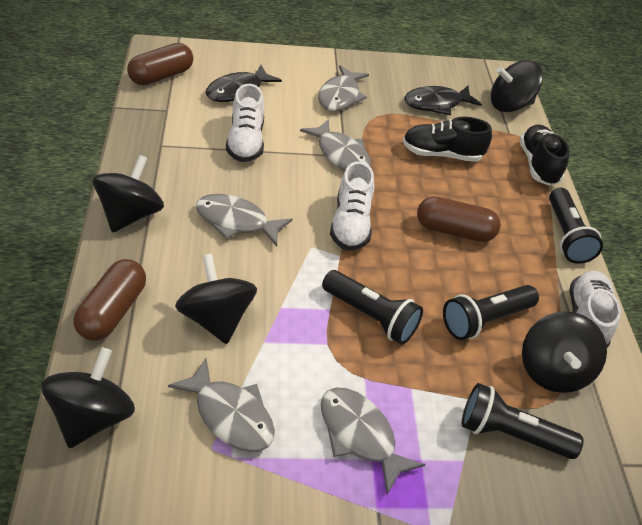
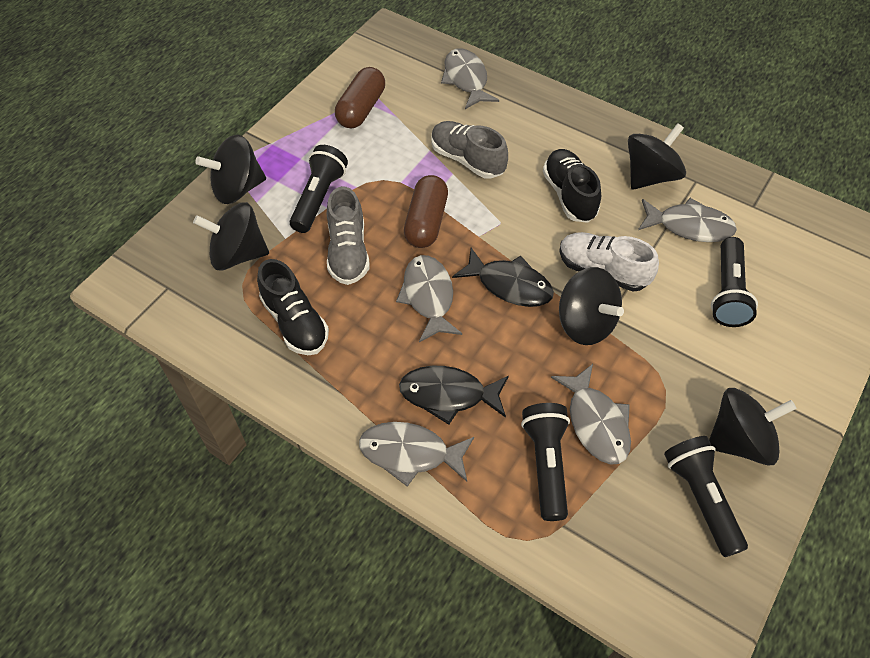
brown capsule: [73,259,146,341] [127,43,193,85] [417,196,501,242] = 3 -> [335,67,385,128] [404,175,448,248] = 2
grey shoe: none = 0 -> [327,186,370,285] [431,121,508,179] = 2
white shoe: [226,84,264,162] [330,161,374,251] [570,271,621,348] = 3 -> [559,232,659,292] = 1

